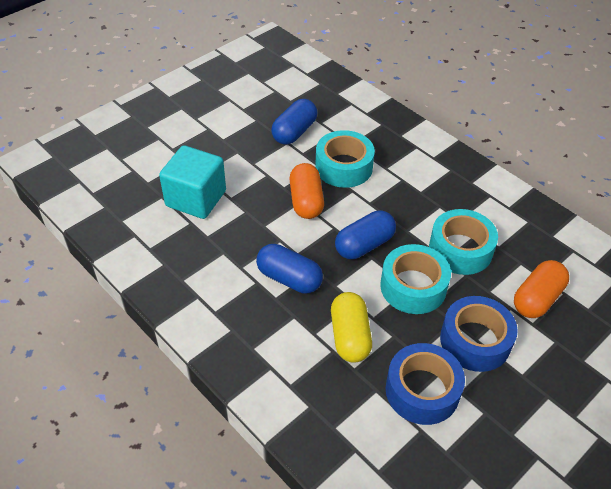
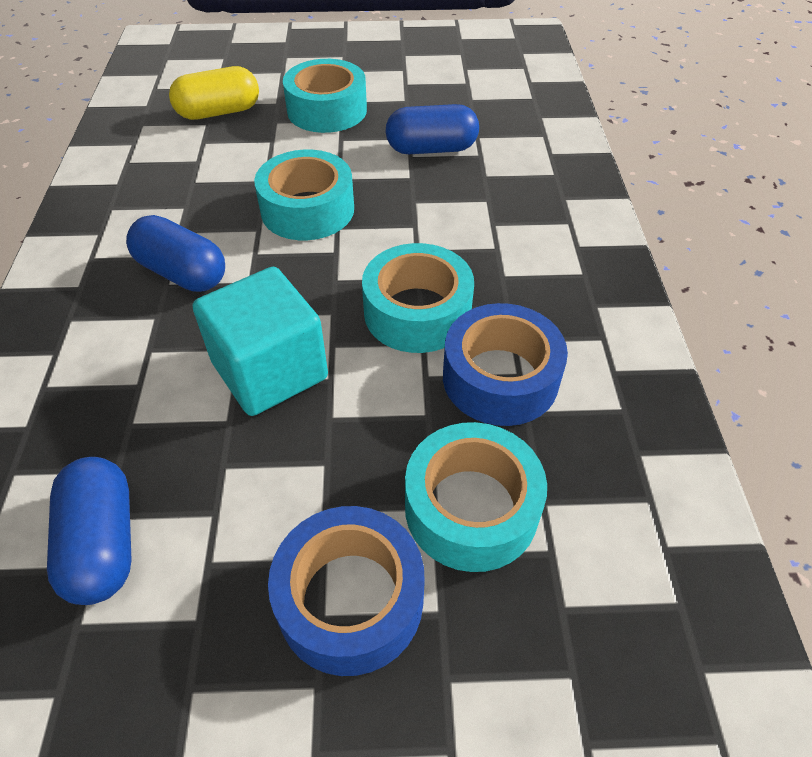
orange capsule: [289,163,324,219] [514,260,569,318] = 2 -> none = 0
turquoise tape: [315,130,375,188] [380,244,451,314] [429,209,498,275] = 3 -> [254,150,354,240] [283,59,367,133] [362,243,474,353] [405,422,547,572] = 4

